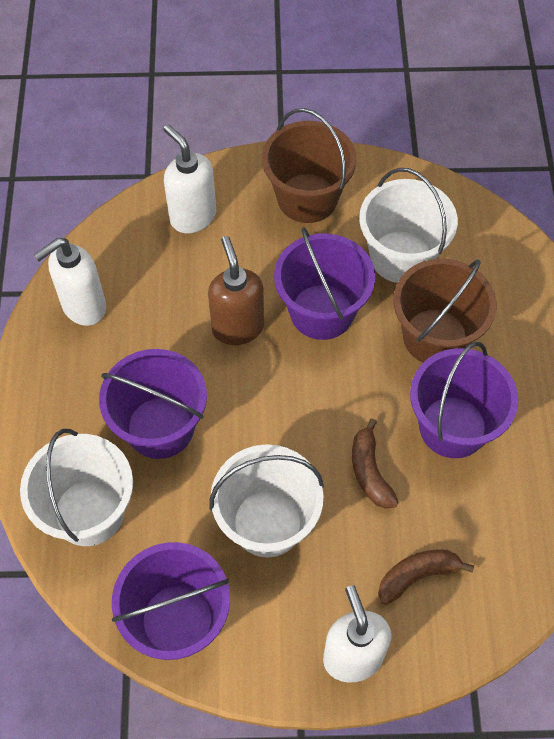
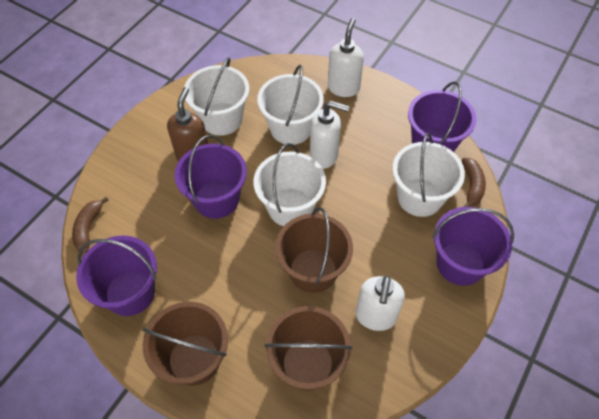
brown bucket: [262,108,357,223] [393,258,496,363] = 2 -> [143,302,228,386] [264,306,352,391] [275,207,353,293] = 3
white bucket: [20,429,133,546] [209,444,324,557] [359,168,458,283] = 3 -> [184,57,249,136] [254,143,326,226] [257,65,324,145] [392,133,465,217] = 4

